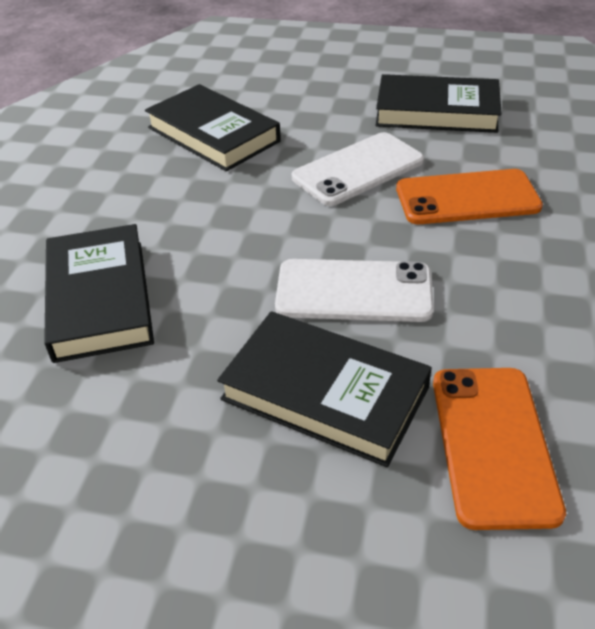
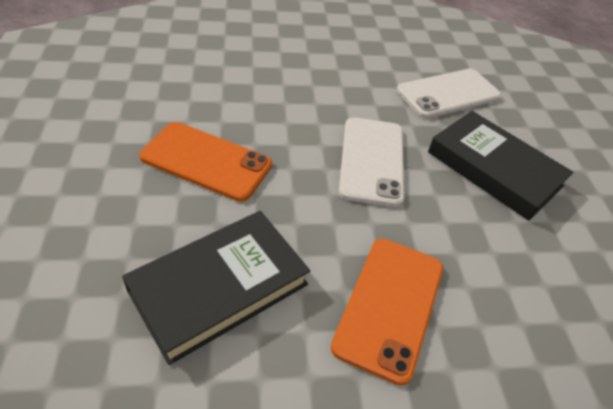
black book: [44,224,154,363] [145,84,281,171] [217,311,432,467] [375,74,502,133] = 4 -> [122,211,310,365] [428,111,573,220] = 2

